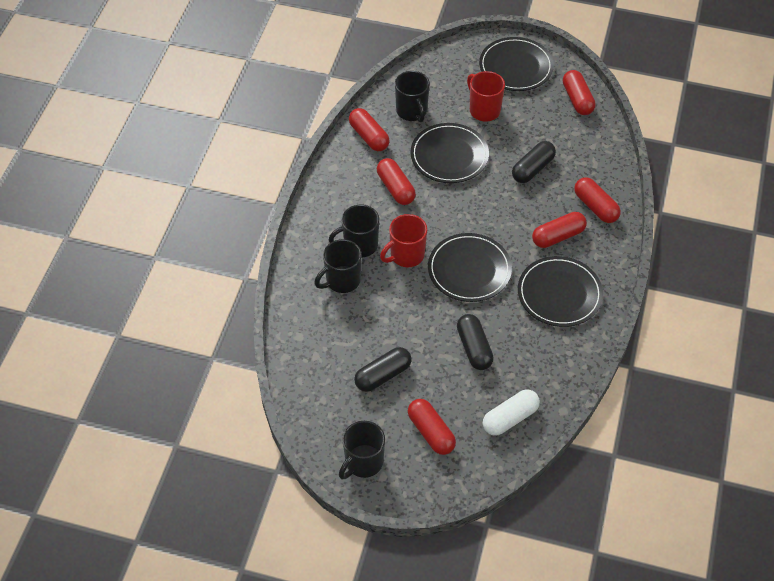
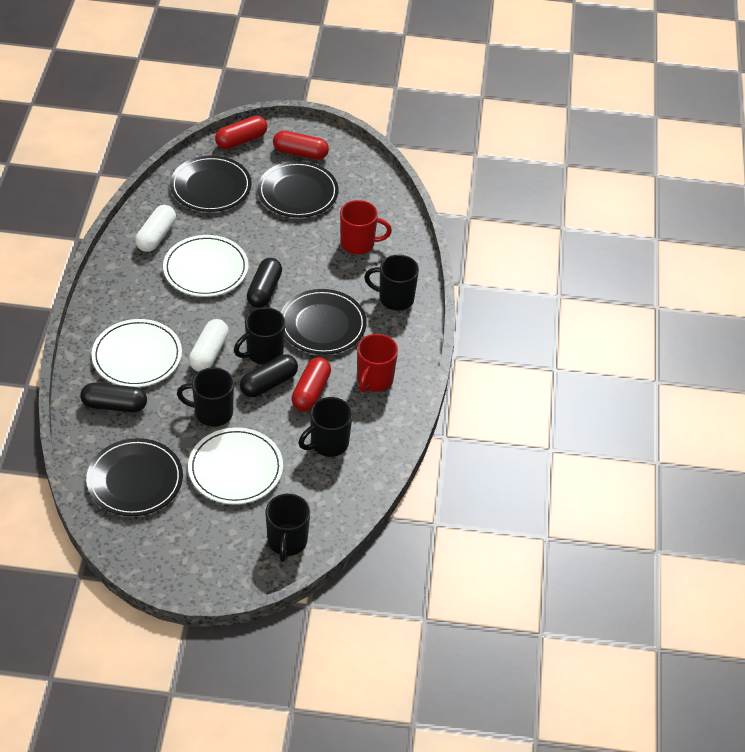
black mug: [314,239,362,293] [329,205,379,258] [339,421,385,479] [395,71,430,123] = 4 -> [177,367,234,427] [234,307,285,365] [265,494,310,562] [298,397,353,457] [364,255,419,310] = 5
red capsule: [349,108,390,151] [377,158,416,205] [408,399,456,455] [532,212,587,248] [563,70,596,115] [574,177,621,223] = 6 -> [215,115,267,149] [273,131,329,160] [292,357,331,411] = 3
white capsule: [483,389,540,436] = 1 -> [135,205,176,252] [189,319,229,372] = 2
white plate: none = 0 -> [91,319,182,387] [163,235,249,297] [188,427,283,504] = 3

